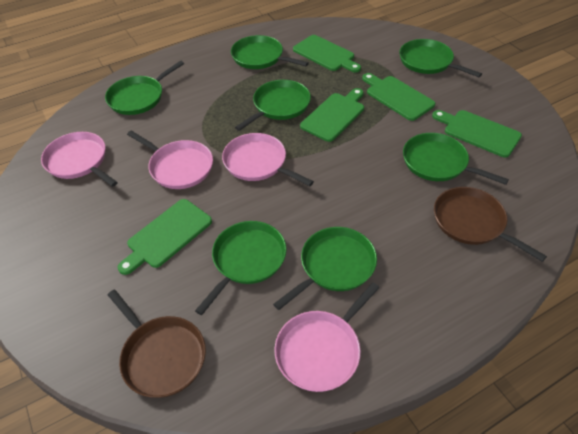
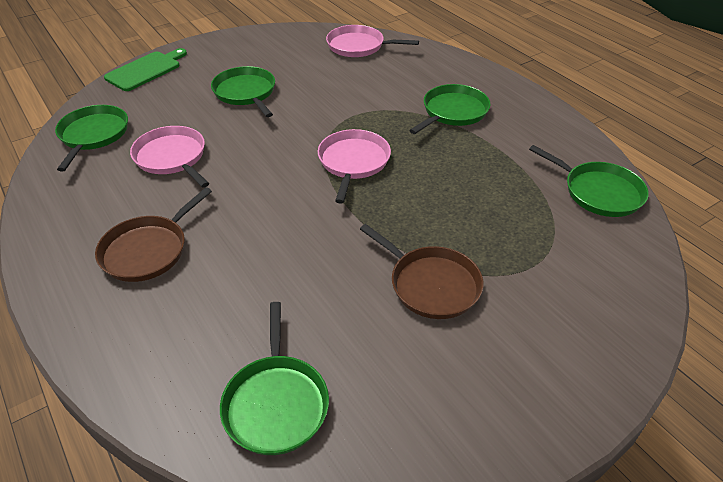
green cutting board: [118,199,212,275] [293,35,361,72] [300,88,364,142] [362,73,435,121] [432,110,522,158] = 5 -> [104,48,187,91] = 1
green pan: [105,61,184,115] [195,221,287,315] [231,35,309,69] [235,80,311,131] [273,227,377,310] [399,39,482,77] [403,133,509,185] = 7 -> [55,105,128,172] [211,66,275,117] [220,302,329,455] [409,84,490,134] [529,145,649,217] = 5
pink pan: [41,132,118,187] [127,130,213,189] [222,133,314,186] [275,282,380,392] = 4 -> [130,126,209,188] [318,129,391,204] [326,25,419,57] = 3

